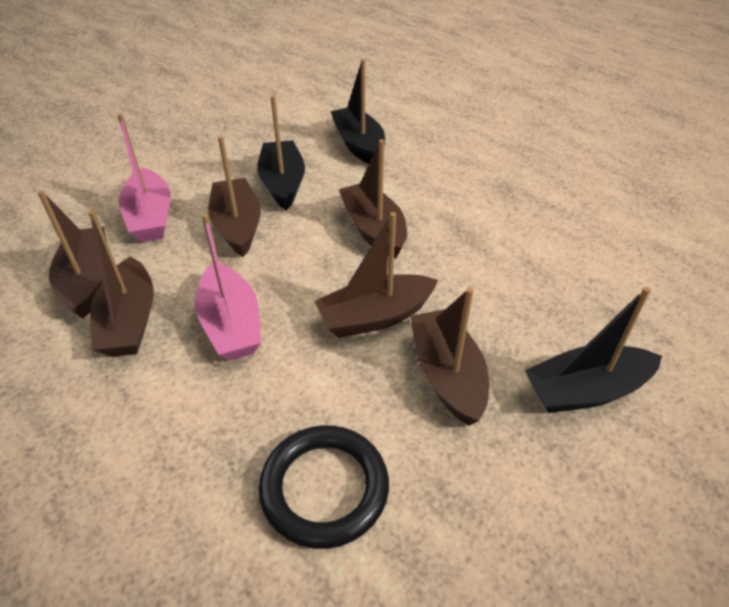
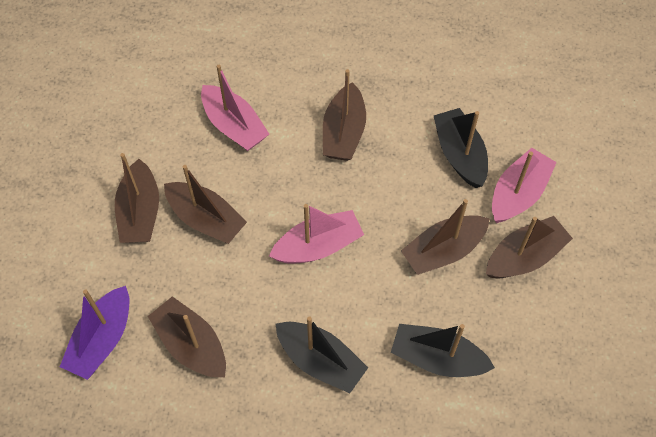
black ring: [259,425,389,549] = 1 -> none = 0
pink boat: [117,114,171,242] [195,214,261,361] = 2 -> [201,65,269,151] [269,204,364,264] [492,148,557,223] = 3
purple boat: none = 0 -> [60,286,129,380] = 1

